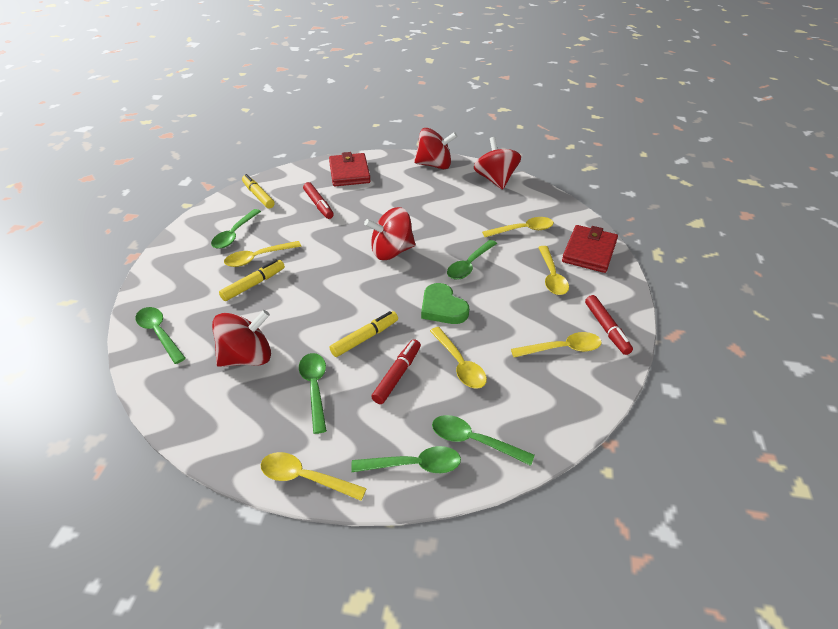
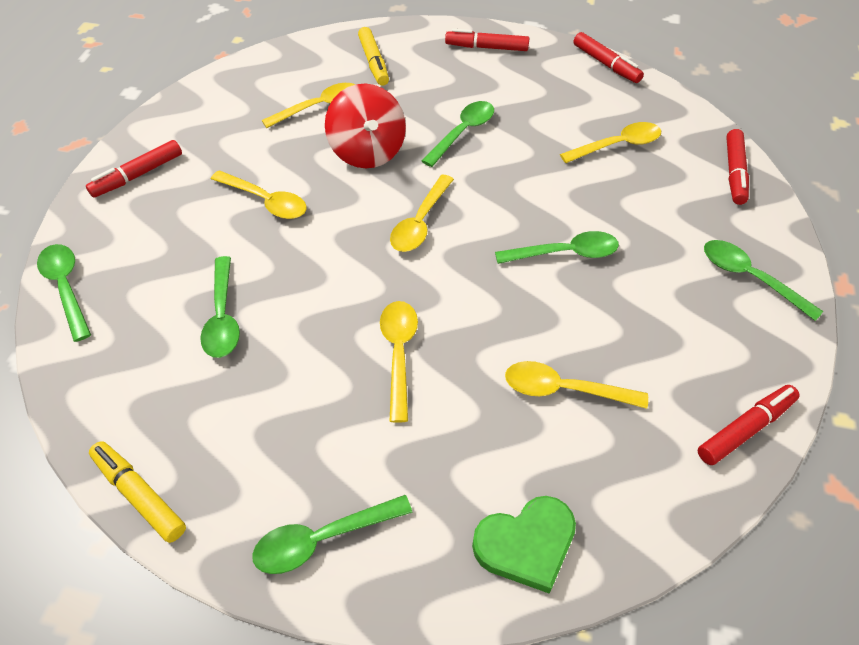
red marker: [303,182,334,219] [371,339,421,404] [585,295,633,355] = 3 -> [86,140,182,198] [445,29,529,51] [574,32,644,83] [698,385,800,465] [726,129,749,205] = 5
red spinning top: [212,310,271,367] [364,207,415,260] [414,128,457,169] [474,137,521,190] = 4 -> [325,84,406,168] = 1
red wallet: [329,152,371,186] [562,225,618,273] = 2 -> none = 0
yellow marker: [219,259,285,301] [242,174,275,209] [329,311,398,357] = 3 -> [89,441,186,543] [358,27,389,86] = 2

